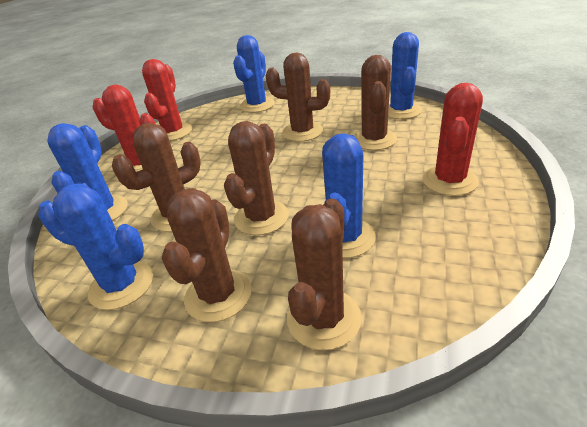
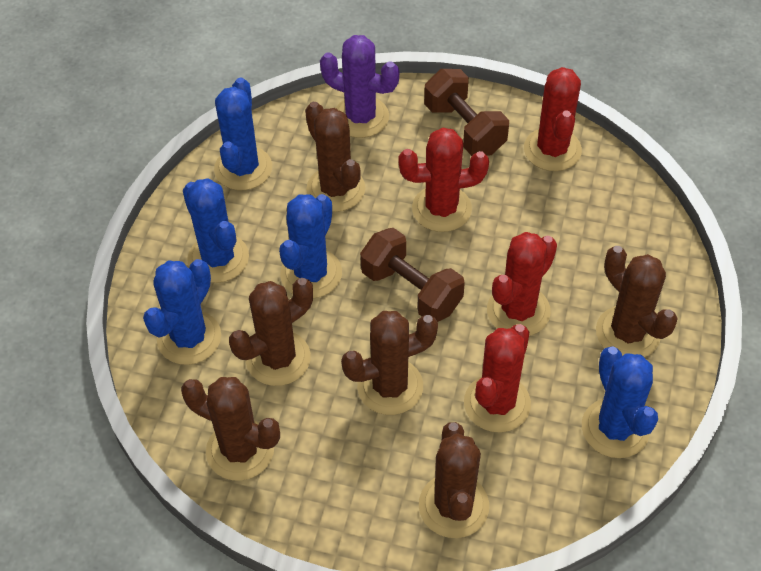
brown dumbbell: none = 0 -> [360,228,465,322] [424,69,509,156] = 2
purple cactus: none = 0 -> [320,35,399,138] = 1
red cactus: [92,85,155,172] [142,59,192,141] [422,83,483,196] = 3 -> [398,128,489,232] [464,324,531,433] [487,232,557,336] [524,67,582,171] = 4

